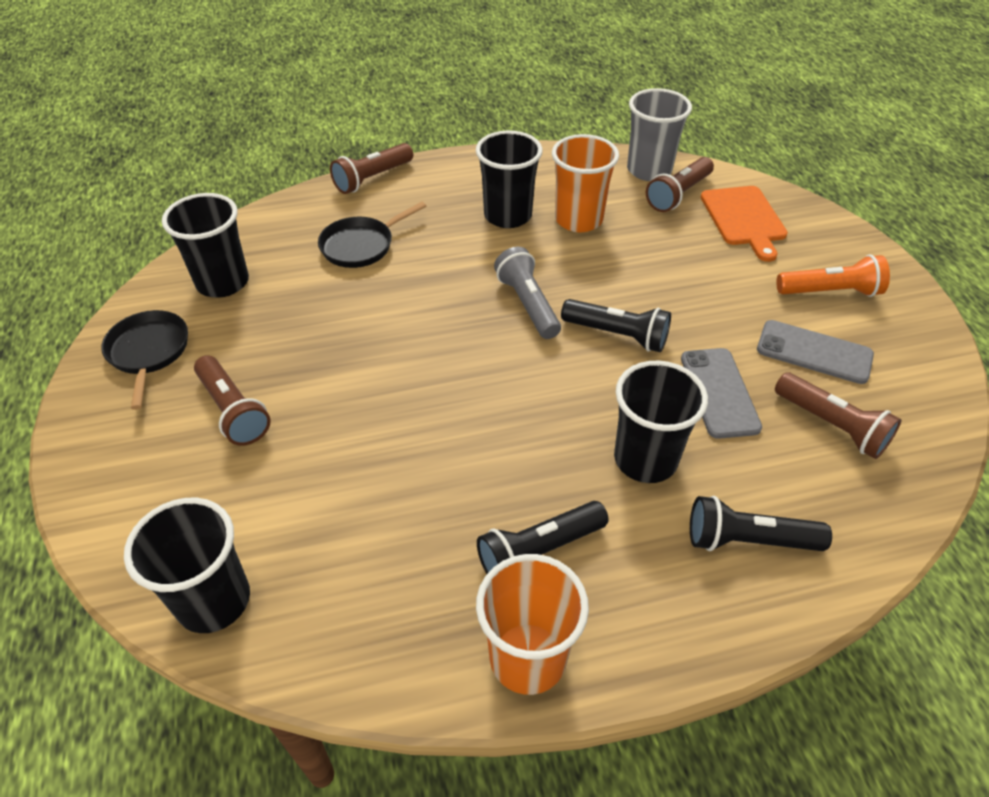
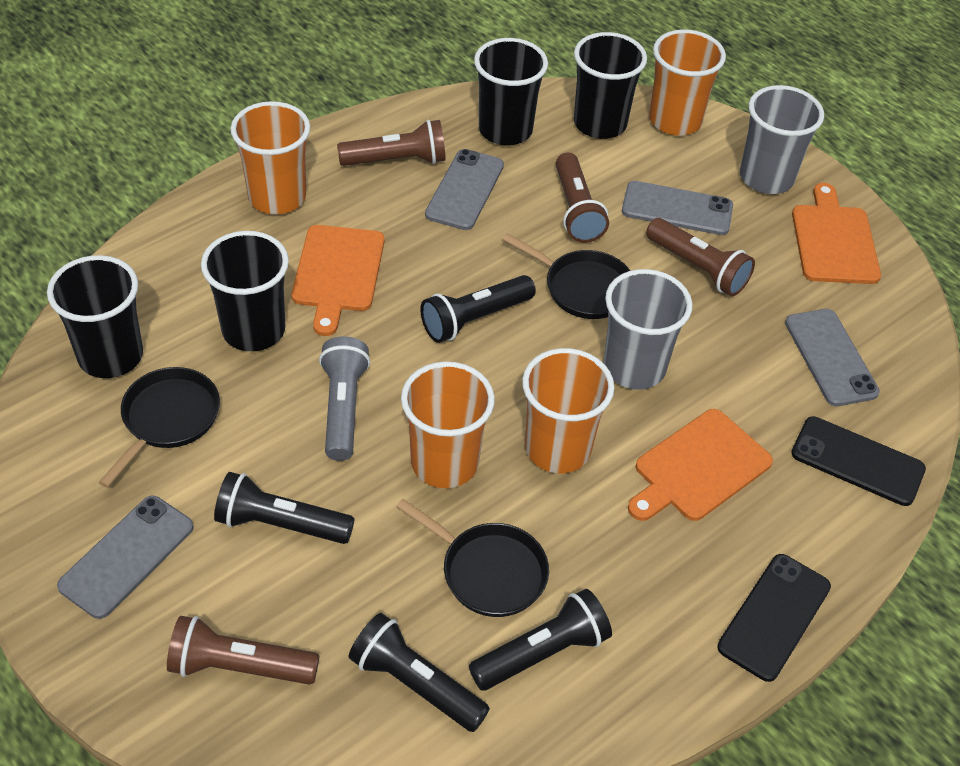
black flashlight: [477,501,609,574] [561,299,671,352] [690,496,832,551] = 3 -> [214,472,355,544] [349,613,490,732] [420,275,536,343] [469,589,612,691] = 4
black pan: [101,310,188,410] [318,202,426,268] = 2 -> [98,367,220,488] [396,499,549,617] [502,233,630,319] = 3
black phone: none = 0 -> [717,554,831,682] [791,416,926,506] = 2
grey cup: [627,88,692,181] = 1 -> [603,269,693,390] [740,85,824,194] = 2
grey phone: [681,348,762,439] [757,320,874,384] = 2 -> [57,496,194,619] [425,149,504,230] [622,181,733,235] [785,309,880,406] = 4
orange cup: [476,554,589,695] [552,134,619,232] = 2 -> [231,101,310,214] [401,361,495,488] [522,348,615,473] [649,29,726,136] = 4
orange cutting board: [701,186,788,262] = 1 -> [291,225,384,336] [628,409,773,521] [792,183,881,284] = 3
orange flashlight: [776,255,890,297] = 1 -> none = 0

